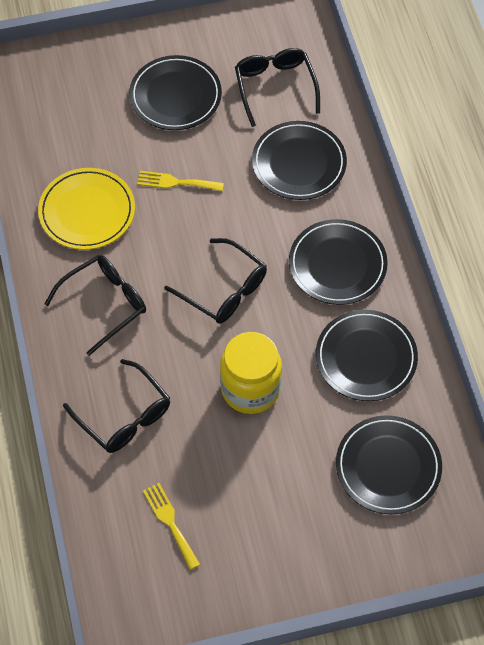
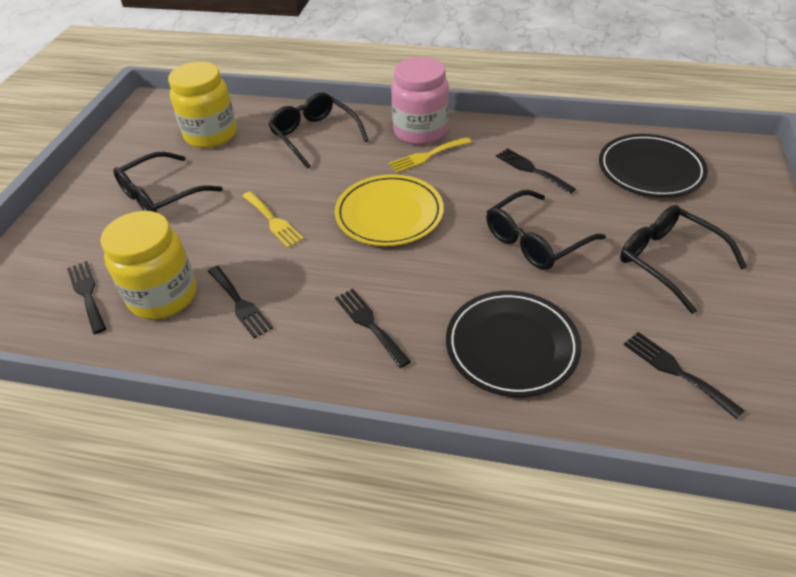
black fork: none = 0 -> [67,261,107,334] [208,266,273,339] [335,289,411,368] [496,148,576,194] [624,332,745,419] = 5
black plate: [129,55,222,130] [252,121,347,200] [289,219,388,305] [316,310,418,401] [336,415,442,514] = 5 -> [446,291,581,397] [599,134,708,197] = 2
pink jar: none = 0 -> [391,57,449,145] = 1
yellow jar: [220,332,282,414] = 1 -> [101,211,197,319] [168,62,237,148] = 2

